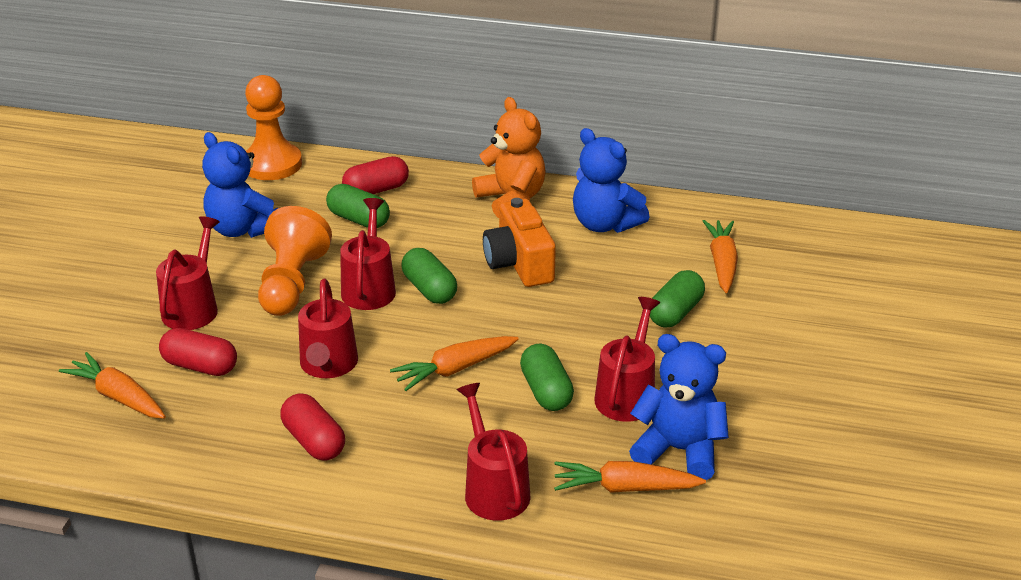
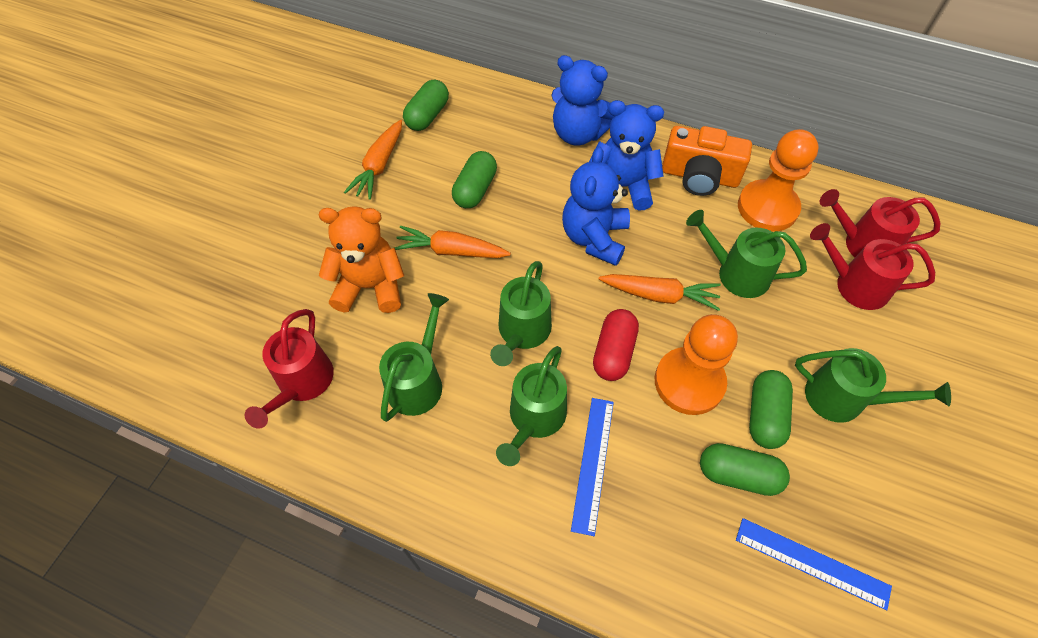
blue ruler: none = 0 -> [571,398,614,536] [736,518,892,610] = 2
green watering can: none = 0 -> [379,293,449,422] [490,261,552,366] [496,346,567,466] [686,210,807,298] [795,348,951,423] = 5
orange carrot: [59,352,166,419] [390,336,519,391] [554,461,706,493] [703,220,738,293] = 4 -> [344,120,402,200] [394,225,511,258] [599,274,721,311] = 3
red capsule: [159,328,237,376] [280,394,345,461] [342,156,409,194] = 3 -> [593,309,639,381] = 1
red watering can: [156,216,220,330] [298,279,358,378] [340,198,396,310] [456,383,531,521] [594,297,660,422] = 5 -> [244,309,334,429] [810,223,935,310] [820,189,941,257] = 3

